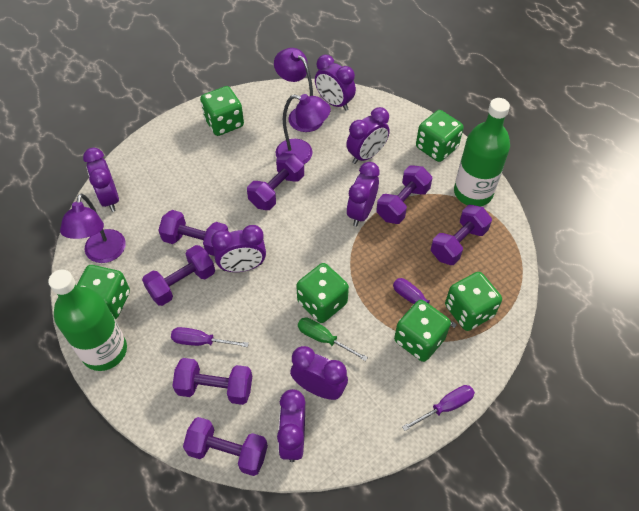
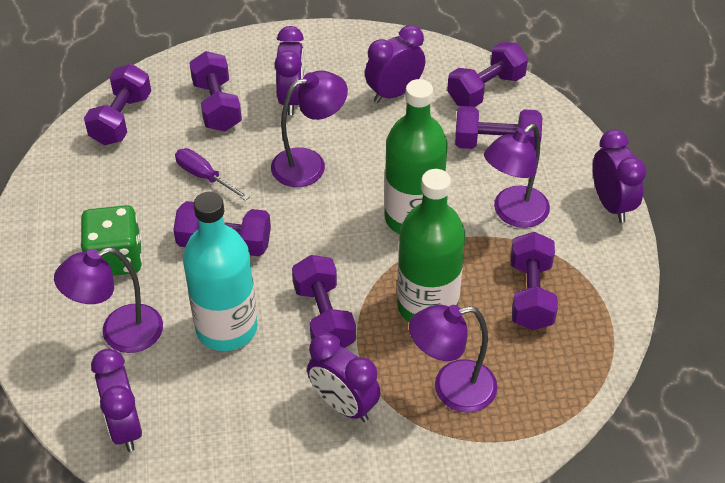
green dice: [76,265,130,319] [200,86,244,136] [296,263,349,323] [394,300,451,362] [416,110,464,162] [445,272,502,331] = 6 -> [81,205,142,276] = 1
green screwdriver: [298,317,368,361] = 1 -> none = 0
purple clock: [83,148,119,212] [211,225,266,272] [277,389,305,462] [290,346,348,400] [315,55,356,111] [346,107,390,164] [347,162,380,227] = 7 -> [91,349,142,452] [274,26,305,115] [307,333,381,422] [365,25,425,103] [593,130,646,223] = 5
purple lamp: [60,193,126,263] [274,48,323,132] [275,94,331,164] = 3 -> [54,247,163,353] [271,71,348,187] [409,305,498,413] [484,124,550,228] = 4
purple screwdriver: [171,327,249,347] [393,278,457,328] [402,385,475,431] = 3 -> [175,148,249,201] = 1
turquoise bottle: none = 0 -> [183,192,258,351] = 1

